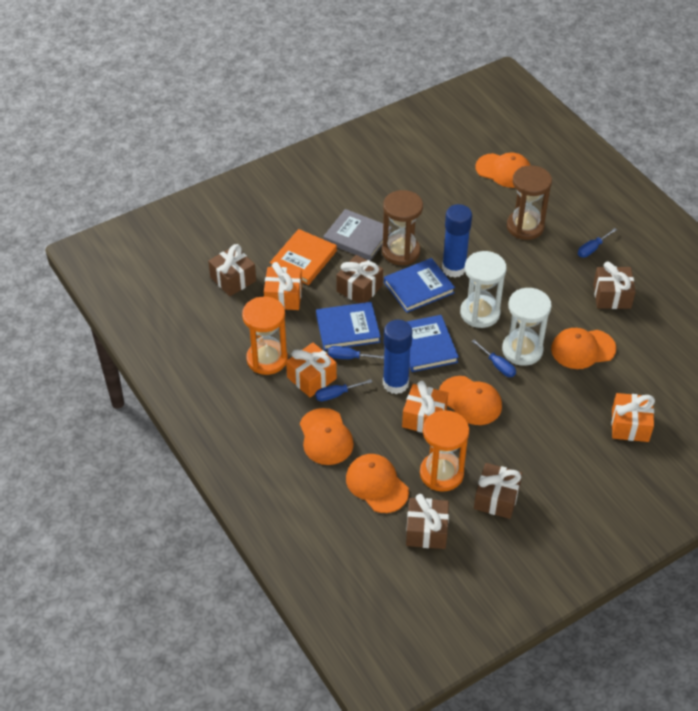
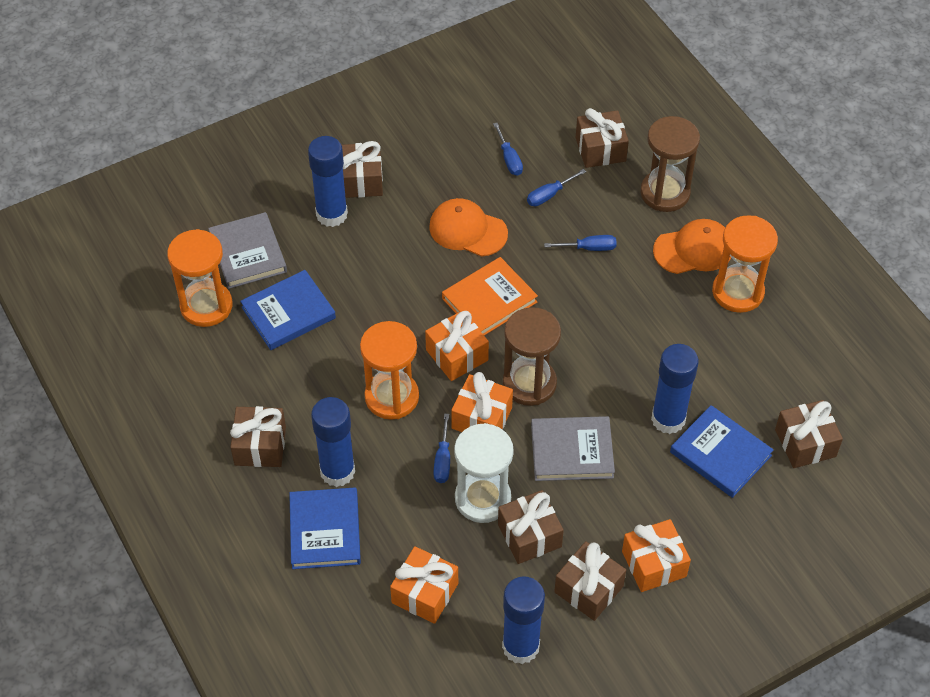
blue glue stick: [383,320,412,394] [442,204,472,278] = 2 -> [308,136,348,227] [311,397,355,487] [502,576,545,664] [651,344,699,434] = 4
brown gift: [208,244,256,296] [336,255,383,303] [406,494,449,549] [474,463,522,519] [593,262,636,309] = 5 -> [230,406,286,467] [342,141,383,198] [498,490,564,564] [554,541,626,621] [576,108,629,168] [775,400,843,468] = 6
grey book: [323,209,392,261] = 1 -> [208,212,287,289] [531,416,615,481] = 2
orange cap: [300,408,354,465] [346,454,409,513] [439,376,502,425] [475,153,530,188] [551,328,616,369] = 5 -> [429,198,508,257] [653,219,731,274] = 2
orange hourglass: [242,297,288,375] [420,410,469,492] = 2 -> [167,229,233,327] [360,321,419,420] [712,215,778,313] = 3
white hourglass: [460,251,506,328] [502,288,551,366] = 2 -> [454,423,514,523] = 1

